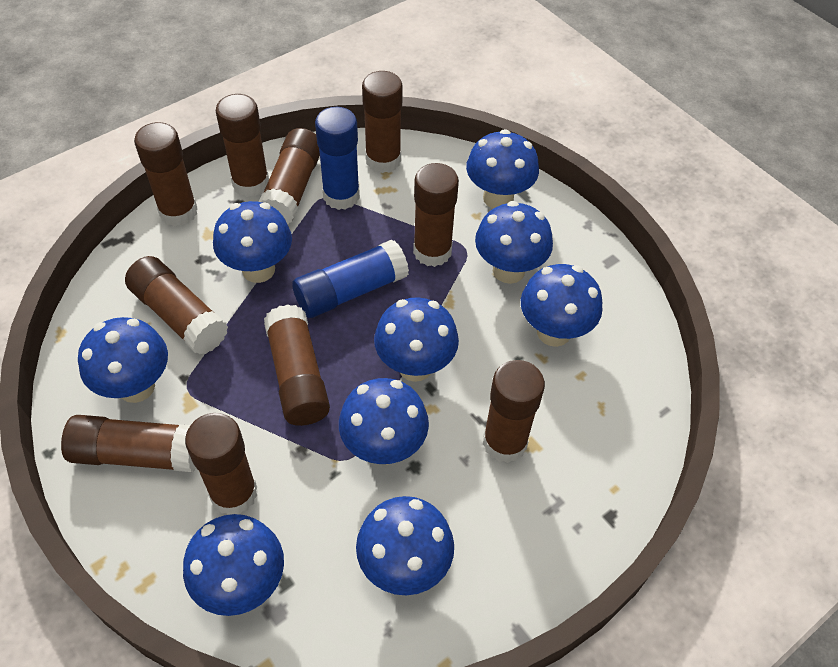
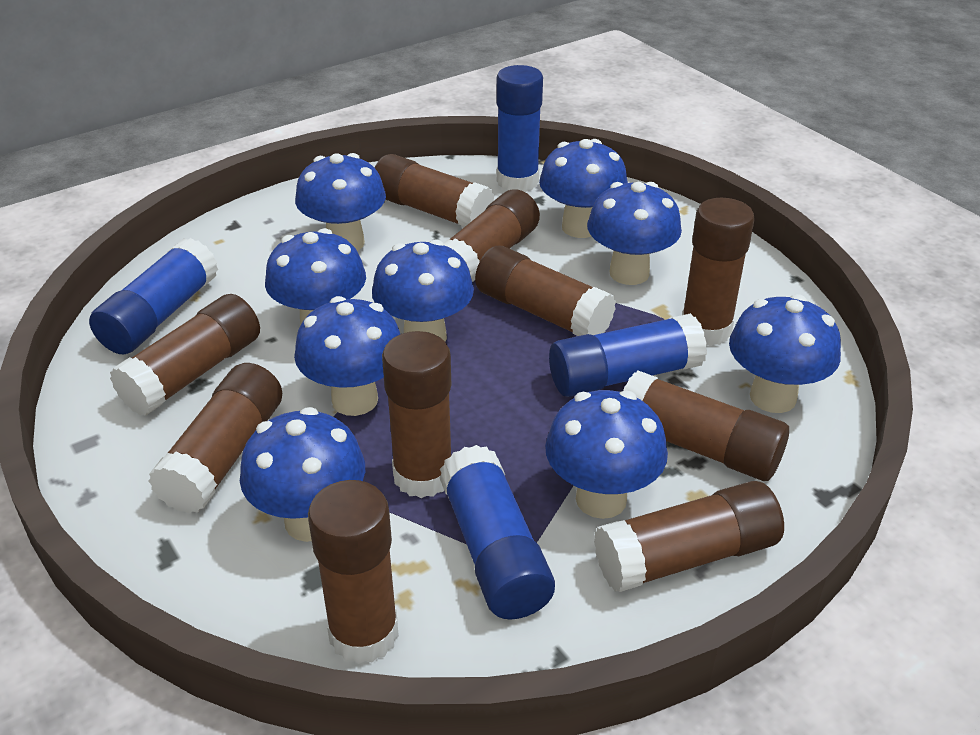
blue glue stick: [292,240,409,318] [315,107,360,210] = 2 -> [89,238,218,354] [439,445,555,620] [496,65,543,192] [549,313,707,397] = 4

